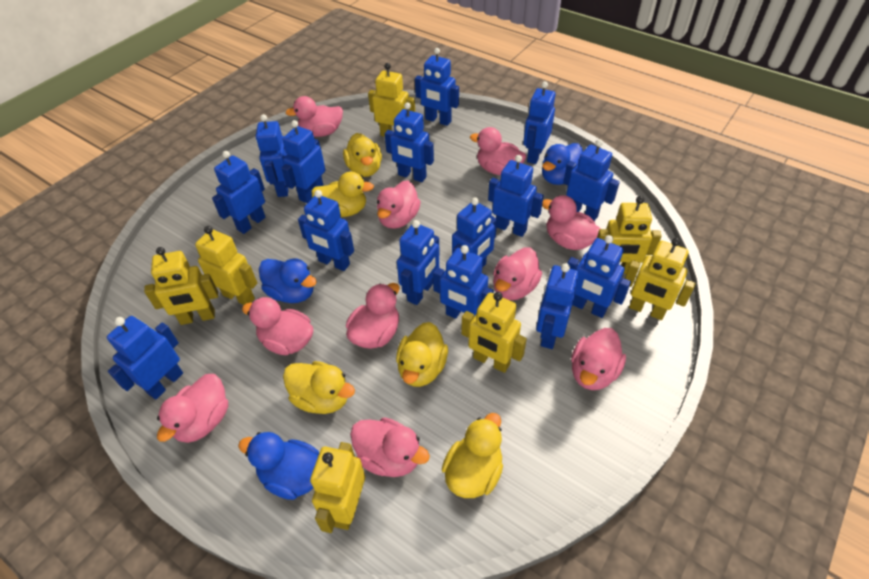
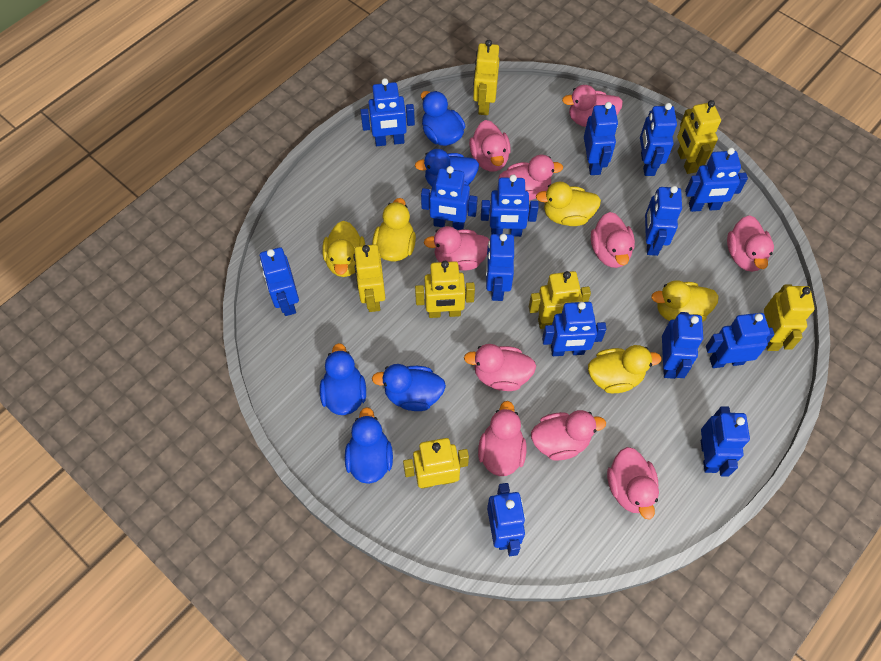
blue duck: [238,432,319,500] [259,258,317,303] [542,143,583,185] = 3 -> [320,343,366,415] [345,407,393,484] [372,364,446,411] [415,149,479,187] [421,91,465,146] = 5
blue robot: [107,316,183,399] [212,151,266,234] [256,114,288,197] [281,120,325,203] [298,190,354,271] [385,102,434,182] [397,220,440,305] [415,48,459,126] [433,245,494,319] [452,197,497,268] [488,155,544,237] [523,81,555,164] [536,263,579,349] [563,139,620,221] [567,235,631,318] = 15 -> [260,247,299,316] [360,78,415,146] [421,166,478,230] [481,175,539,237] [486,234,514,301] [487,483,525,556] [542,302,606,356] [584,102,618,175] [640,103,677,176] [645,186,682,256] [662,312,703,379] [685,147,748,212] [701,406,750,477] [706,313,775,368] = 14

